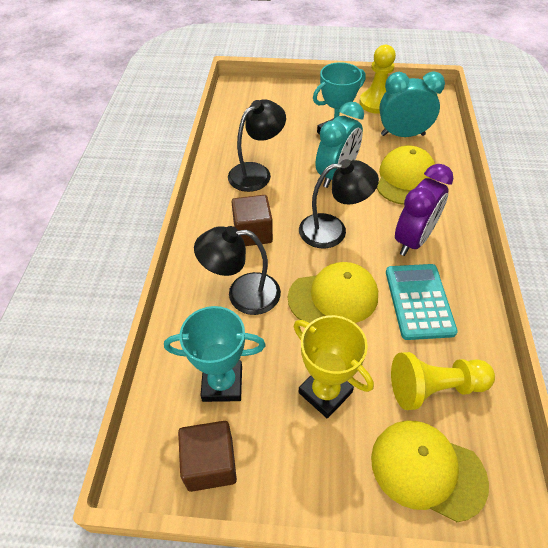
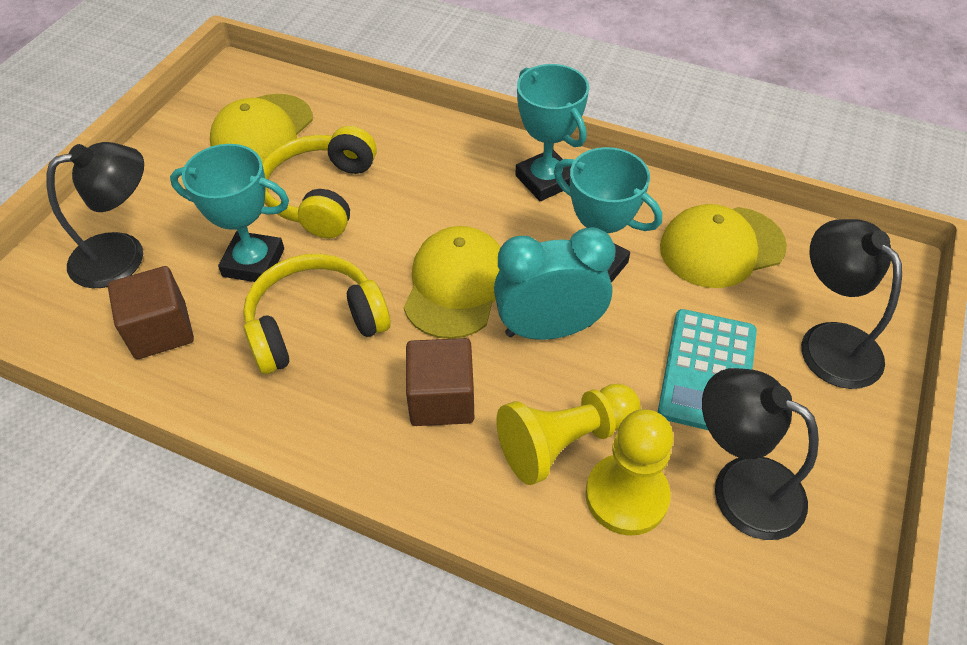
purple clock: [395,164,453,256] = 1 -> none = 0
turquoise clock: [316,102,364,188] [379,71,445,137] = 2 -> [494,227,615,340] = 1
turquoise trophy: [164,306,266,402] [313,62,366,135] = 2 -> [170,144,289,282] [515,64,589,201] [554,147,662,283] = 3
yellow headphones: none = 0 -> [243,254,391,374] [262,126,377,238] = 2
yellow trophy: [294,315,374,418] = 1 -> none = 0

